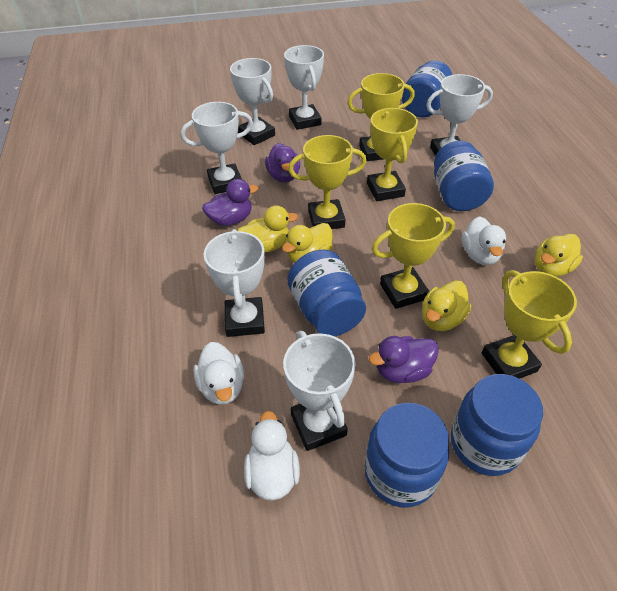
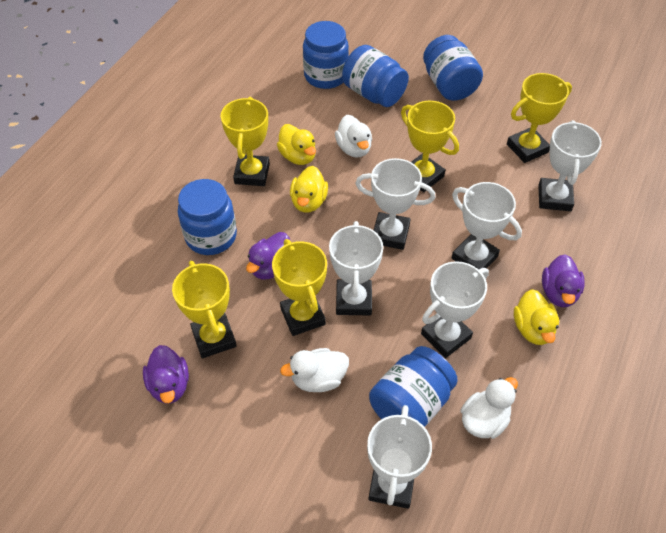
yellow duck: [237,205,298,253] [282,223,333,263] [422,280,471,331] [535,234,583,277] = 4 -> [277,124,316,165] [290,166,328,213] [514,289,559,345] = 3

